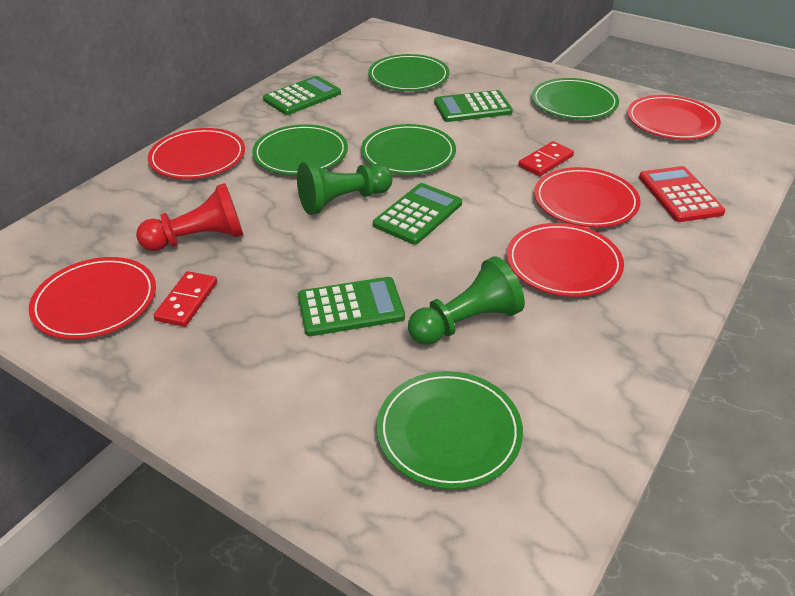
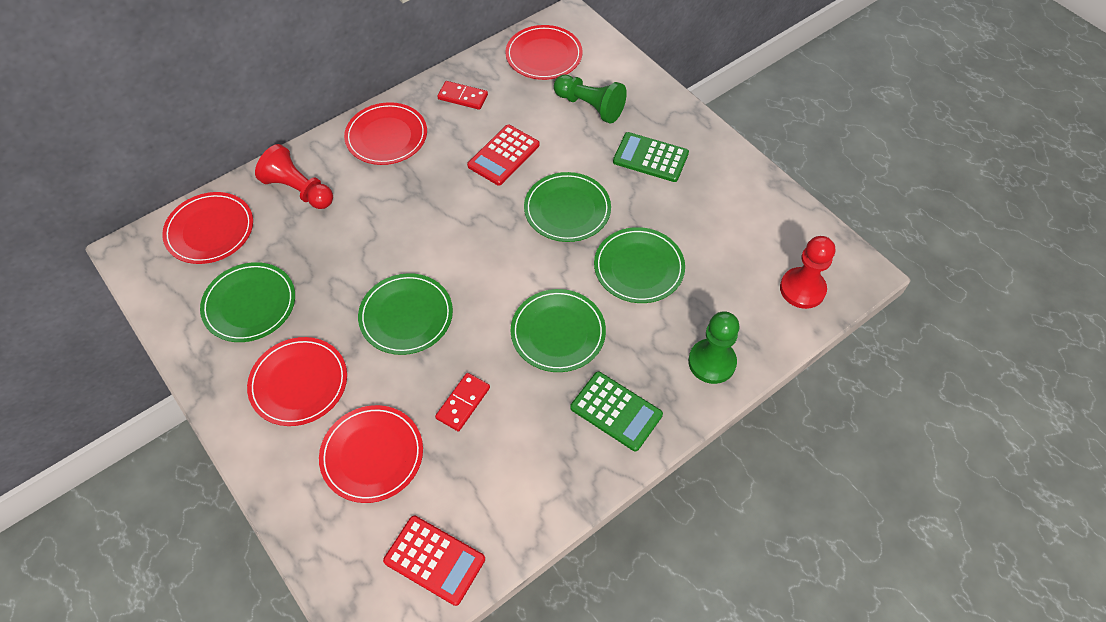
green calculator: [263,76,341,115] [298,277,405,336] [373,183,462,245] [434,90,513,122] = 4 -> [570,372,663,451] [613,132,689,182] = 2
red calculator: [639,166,725,222] = 1 -> [383,516,485,606] [467,125,539,186] = 2
red pawn: [136,183,243,251] = 1 -> [255,144,333,209] [780,236,835,309] = 2

